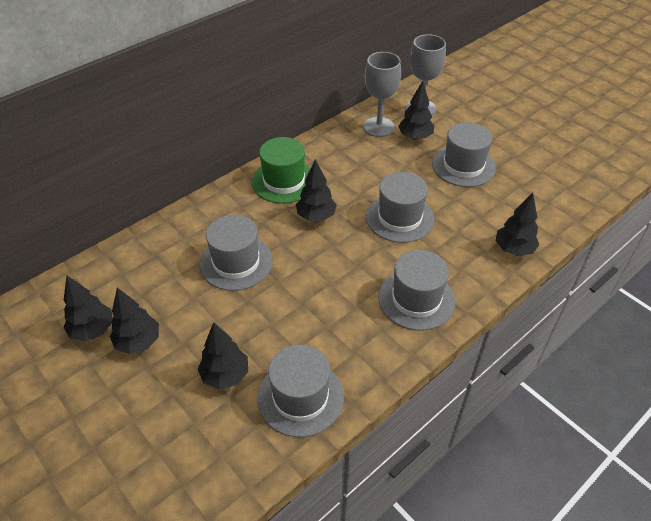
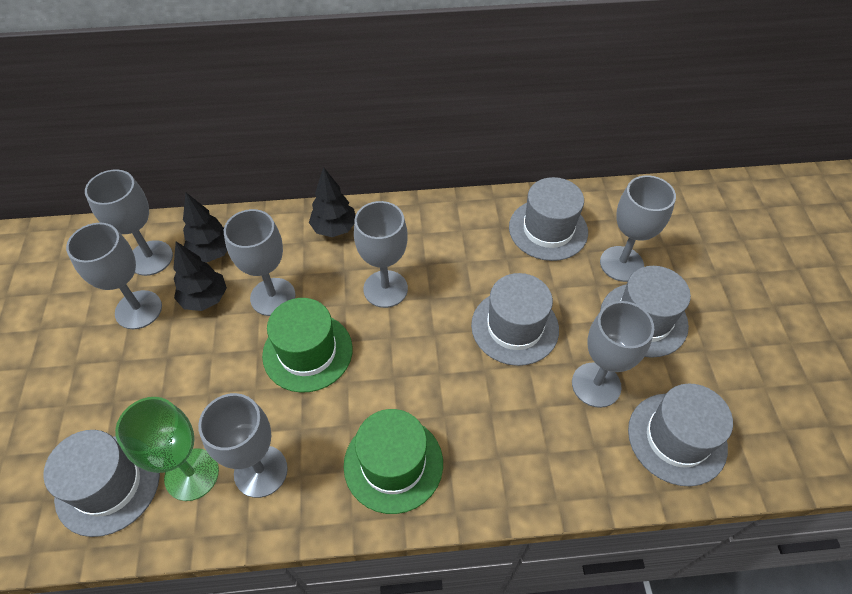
black tree: [63,275,113,341] [110,288,159,354] [198,322,248,390] [296,159,337,221] [398,81,434,140] [496,193,539,256] = 6 -> [173,242,227,311] [183,193,227,262] [309,167,356,237] = 3
green goblet: none = 0 -> [115,397,219,501] = 1
green hat: [252,137,311,203] = 1 -> [262,298,353,393] [344,409,443,514] = 2
grey goblet: [363,52,401,137] [406,34,446,115] = 2 -> [66,223,162,329] [85,169,173,276] [198,393,288,498] [224,209,296,316] [354,201,408,308] [572,301,654,408] [600,175,676,282] = 7

